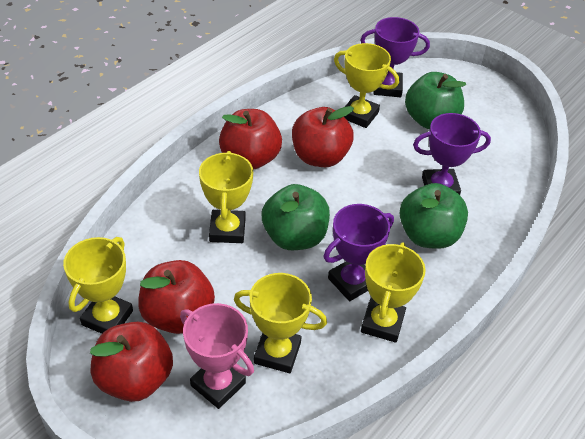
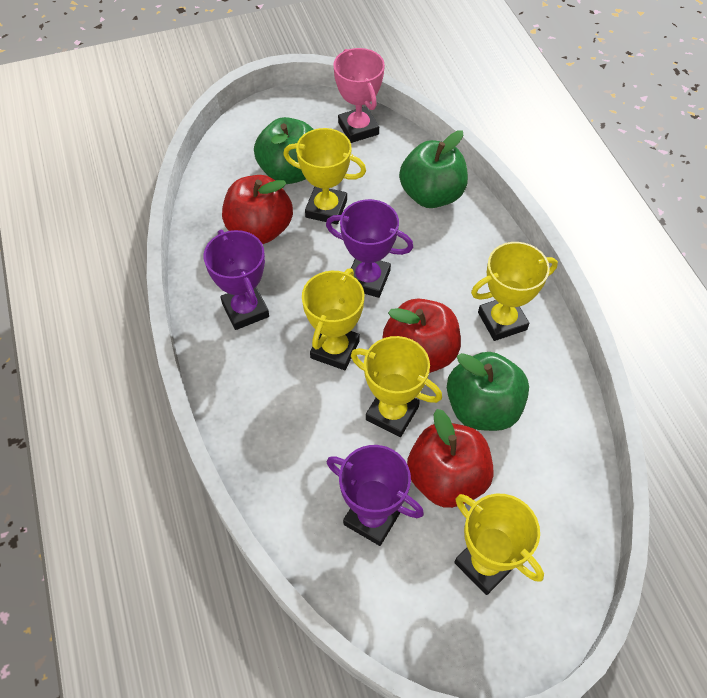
red apple: [90,322,173,402] [138,260,215,334] [219,109,282,170] [292,106,354,167] = 4 -> [222,175,293,244] [383,298,461,373] [407,409,494,508] = 3

